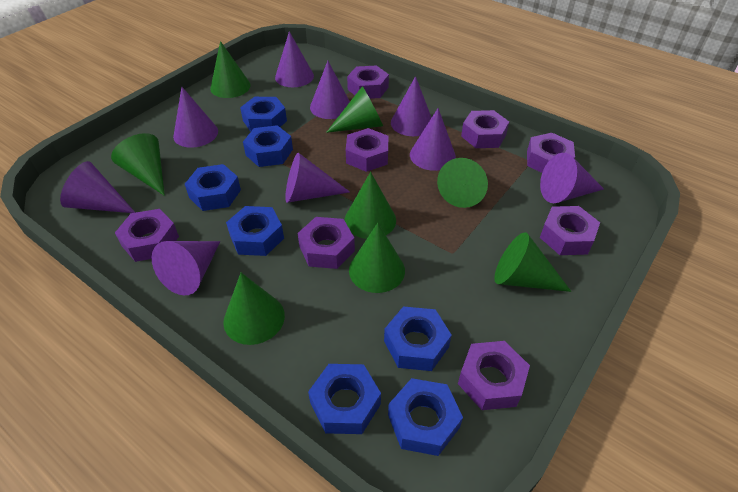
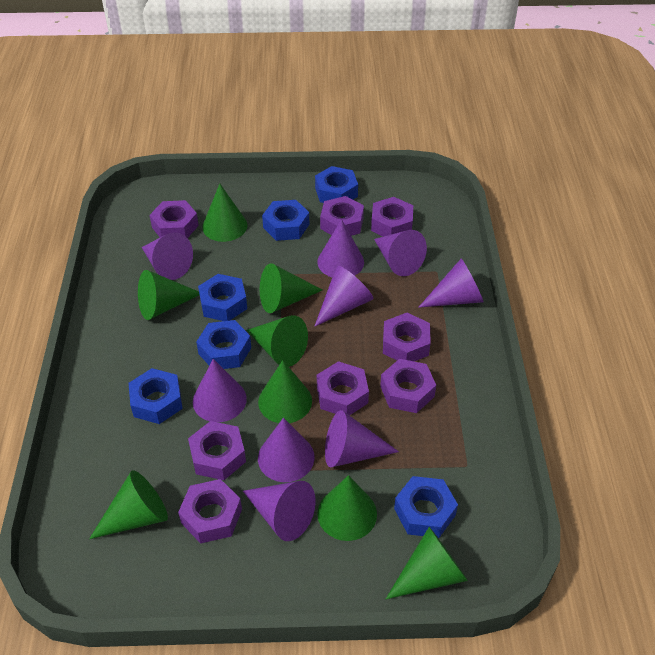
blue nut: [185,164,241,211] [226,206,284,256] [240,97,287,132] [243,125,293,167] [308,364,381,434] [384,306,452,371] [388,378,463,456] = 7 -> [129,368,183,424] [196,320,251,369] [198,274,247,321] [262,200,309,241] [315,166,358,203] [394,476,458,538] = 6

